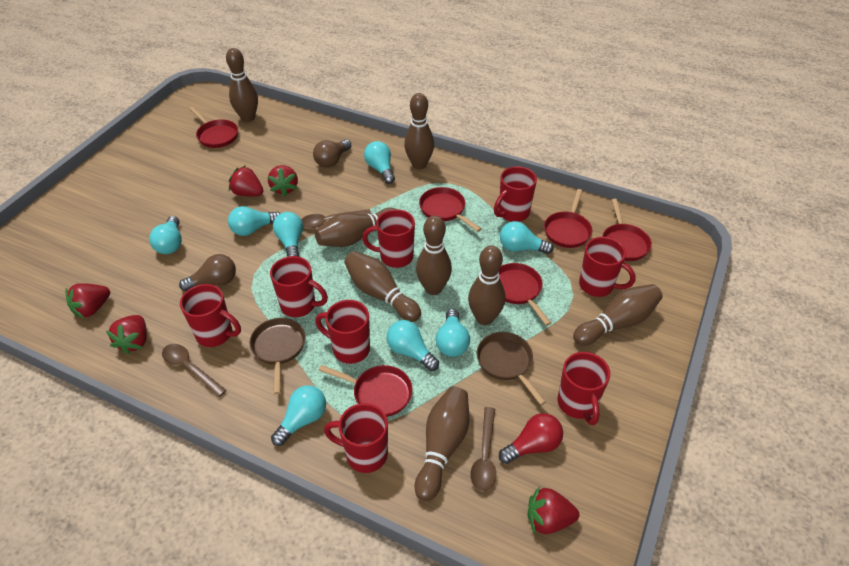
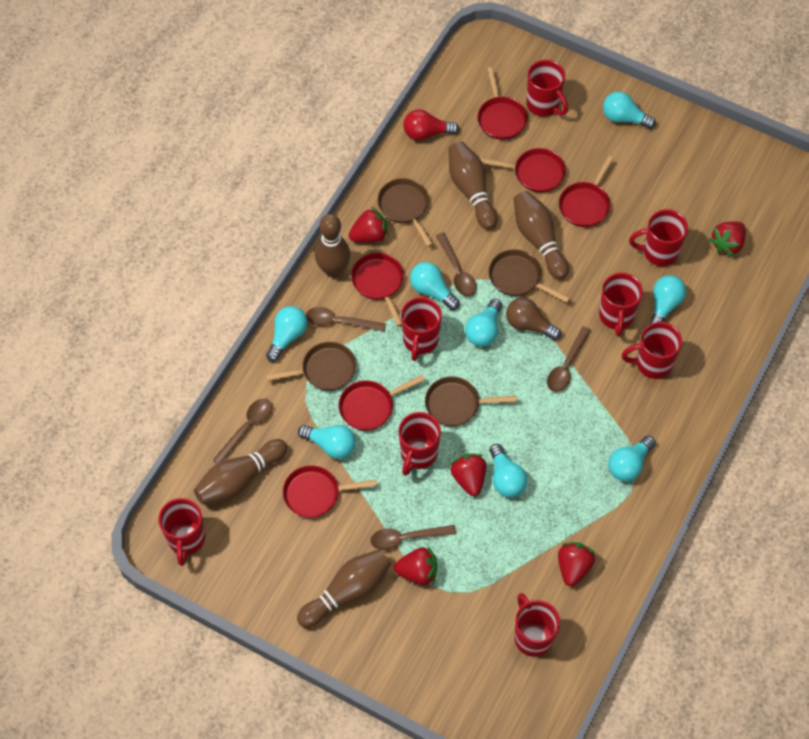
brown bowling pin: [226,48,258,122] [315,207,395,247] [344,251,421,322] [404,93,434,169] [415,386,469,501] [416,216,452,295] [468,245,505,325] [573,284,663,346] = 8 -> [194,439,288,505] [297,549,391,628] [315,214,350,278] [448,141,498,230] [514,191,569,280] = 5
brown light bulb: [179,254,236,291] [313,139,351,168] = 2 -> [506,297,561,340] = 1
brown pan: [250,318,305,395] [477,332,546,405] = 2 -> [266,342,356,391] [378,178,433,247] [425,376,517,427] [489,249,570,303] = 4
brown spoon: [162,344,226,397] [301,209,372,228] [470,407,496,491] = 3 -> [213,398,272,464] [306,307,386,332] [370,525,456,550] [436,232,477,296] [547,326,591,392] = 5

